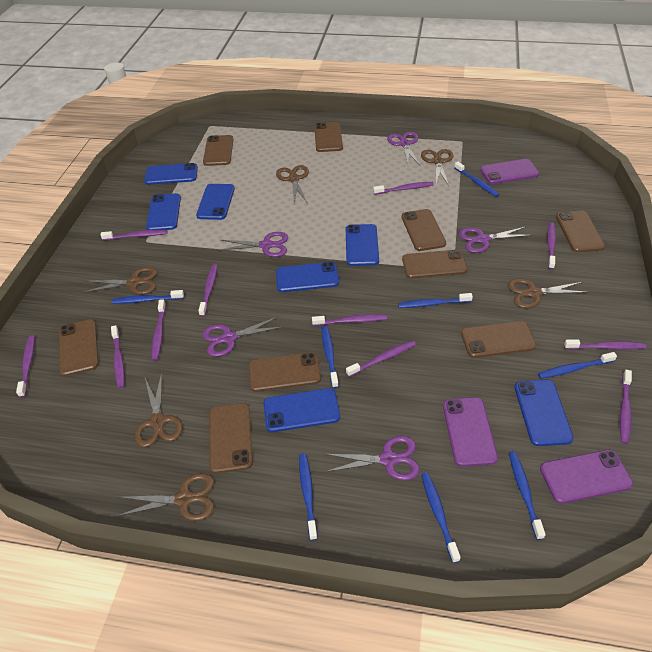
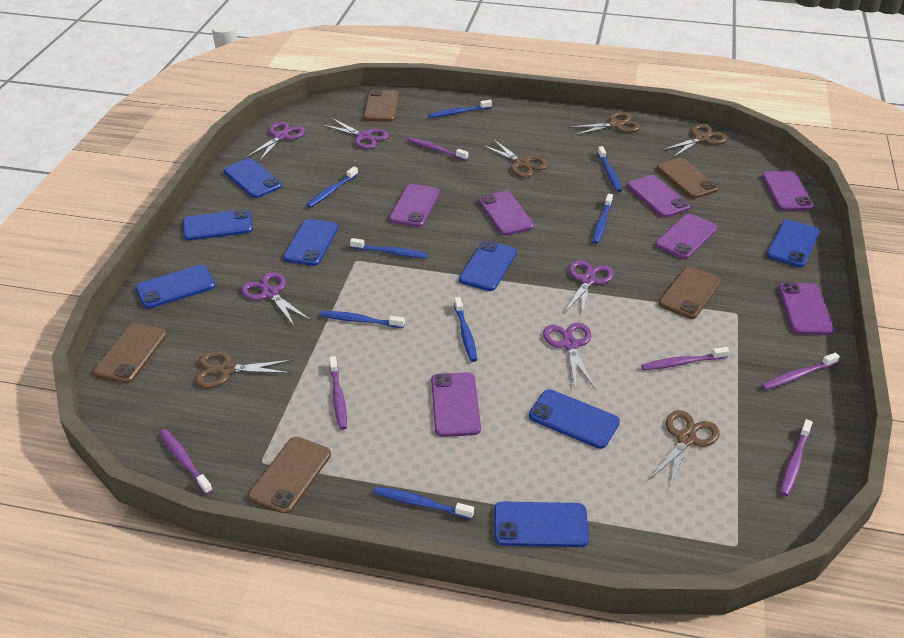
blue phone: [144,163,198,185] [146,193,181,230] [196,184,235,220] [263,388,340,432] [276,262,339,292] [346,224,379,266] [514,380,574,446] = 7 -> [136,265,215,309] [183,209,253,240] [224,158,282,198] [283,219,338,266] [459,241,517,291] [494,502,589,547] [529,389,620,449] [767,220,820,267] = 8
brown phone: [59,319,99,376] [203,135,234,166] [209,403,253,473] [249,352,321,392] [314,122,343,152] [402,209,446,251] [402,249,468,279] [461,321,536,358] [556,211,605,252] = 9 -> [93,323,167,384] [248,437,331,514] [364,89,399,122] [657,158,719,199] [659,266,722,319] = 5
brown scissors: [83,267,157,295] [116,473,214,521] [135,372,183,447] [276,165,309,203] [421,149,454,186] [507,278,589,308] = 6 -> [194,351,293,388] [482,139,548,178] [568,112,640,136] [649,410,719,490] [663,124,727,158] = 5
purple phone: [443,397,498,467] [480,159,539,184] [540,450,633,504] = 3 -> [389,184,440,227] [431,372,481,437] [478,191,534,236] [627,175,690,218] [655,213,718,259] [762,171,814,211] [778,282,834,335] = 7
purple toothbrush: [16,335,35,397] [101,230,167,240] [111,325,125,389] [152,299,166,361] [198,264,218,317] [312,314,387,326] [346,340,416,377] [373,182,434,195] [547,222,556,270] [564,339,646,350] [620,370,632,444] = 11 -> [159,429,213,494] [329,356,347,430] [407,137,468,160] [641,347,729,370] [761,353,840,390] [780,419,813,496] = 6

